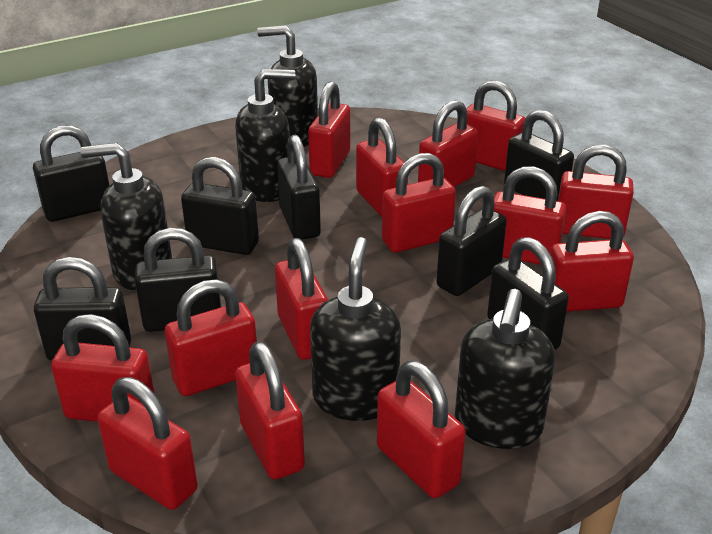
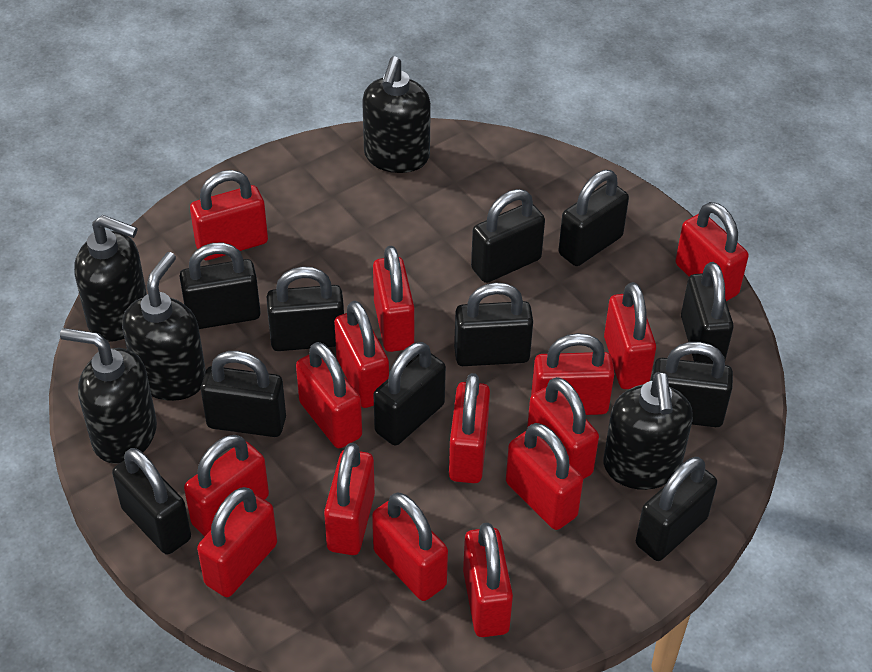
black padlock: [33,125,110,222] [34,257,131,361] [135,228,221,332] [181,157,259,255] [277,135,321,240] [437,186,507,296] [487,237,569,350] [504,110,574,201] = 8 -> [112,448,191,555] [179,243,261,329] [201,351,286,437] [267,266,344,351] [374,342,446,446] [454,282,533,366] [471,189,545,283] [558,170,629,266] [636,457,717,561] [651,342,733,427] [681,262,734,363] = 11
red padlock: [51,314,154,422] [97,377,198,510] [165,279,257,396] [235,342,305,480] [275,238,328,360] [308,81,350,178] [356,117,408,217] [377,361,466,498] [382,153,456,253] [418,100,478,187] [466,81,525,171] [494,166,566,265] [550,211,634,312] [558,144,634,239] = 14 -> [184,435,269,536] [190,170,268,260] [197,487,277,597] [296,342,362,448] [324,443,375,555] [334,301,389,408] [372,493,448,601] [373,246,415,352] [449,373,490,483] [463,523,513,637] [506,423,583,530] [527,377,599,479] [531,333,615,415] [604,282,656,389] [675,202,749,301] = 15

